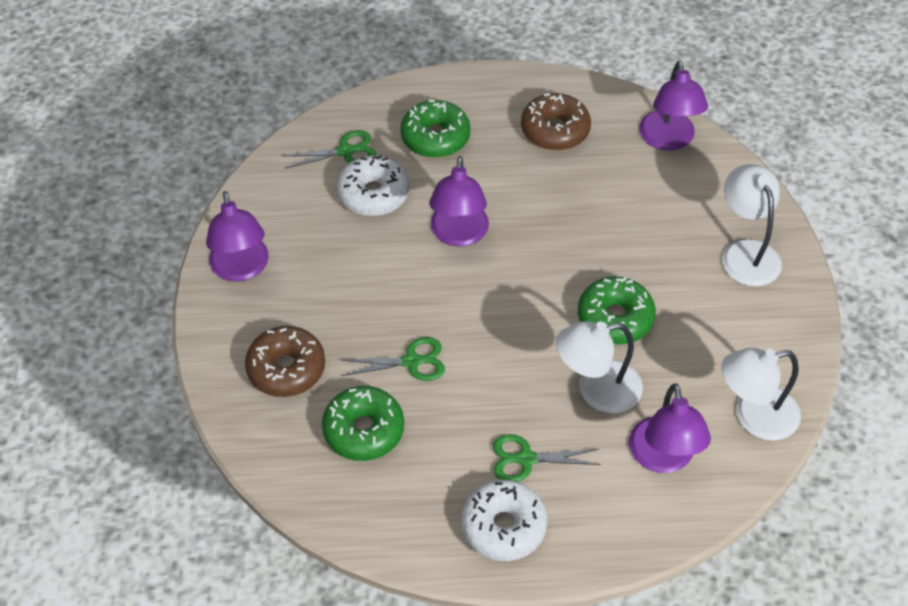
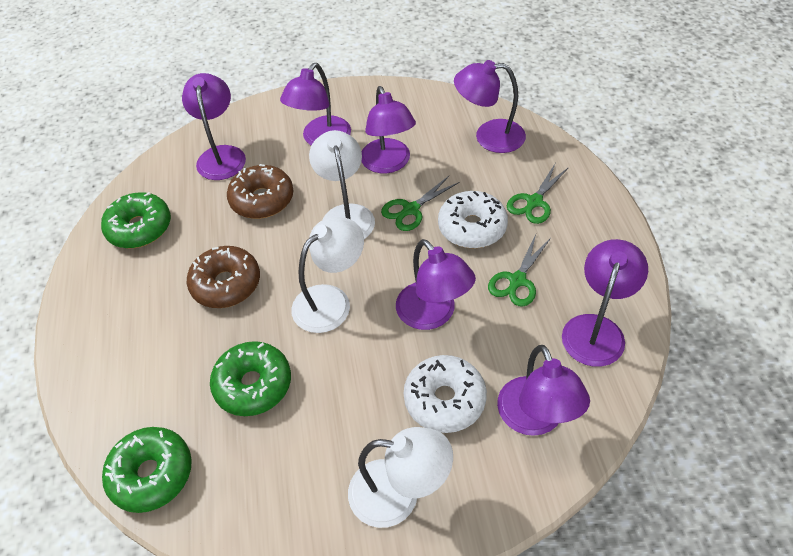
purple lamp: [206,191,269,282] [429,156,489,247] [629,384,711,473] [639,61,708,151] = 4 -> [182,73,246,180] [280,63,351,146] [361,86,416,173] [396,239,476,330] [454,60,526,153] [497,345,590,436] [562,239,648,367] = 7

